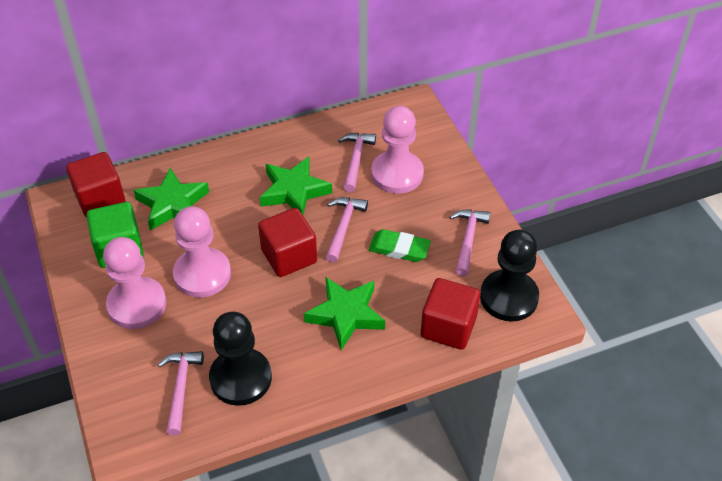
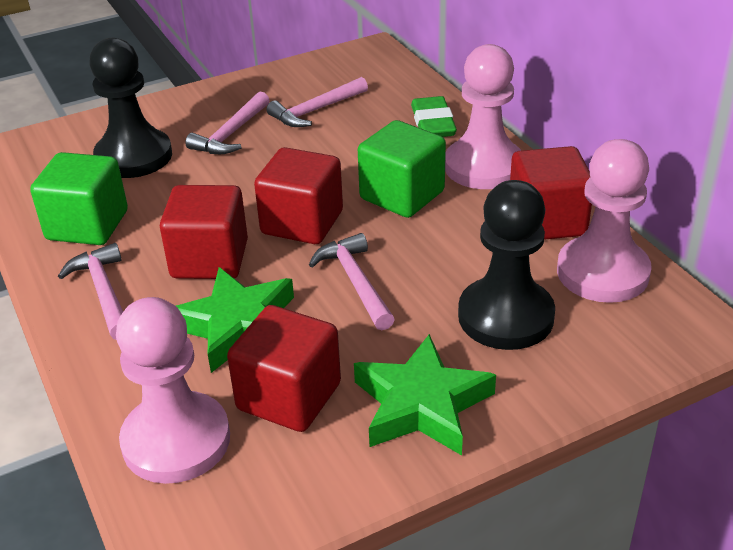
green cube: [87,202,144,268] = 1 -> [30,152,128,245] [358,120,446,218] = 2
green star: [133,168,209,231] [260,156,332,215] [304,277,385,350] = 3 -> [176,267,294,373] [354,334,496,456] = 2
red cube: [66,152,126,217] [258,208,317,277] [421,278,480,350] = 3 -> [160,185,248,279] [227,305,341,432] [254,147,343,244] [510,146,592,240] = 4

